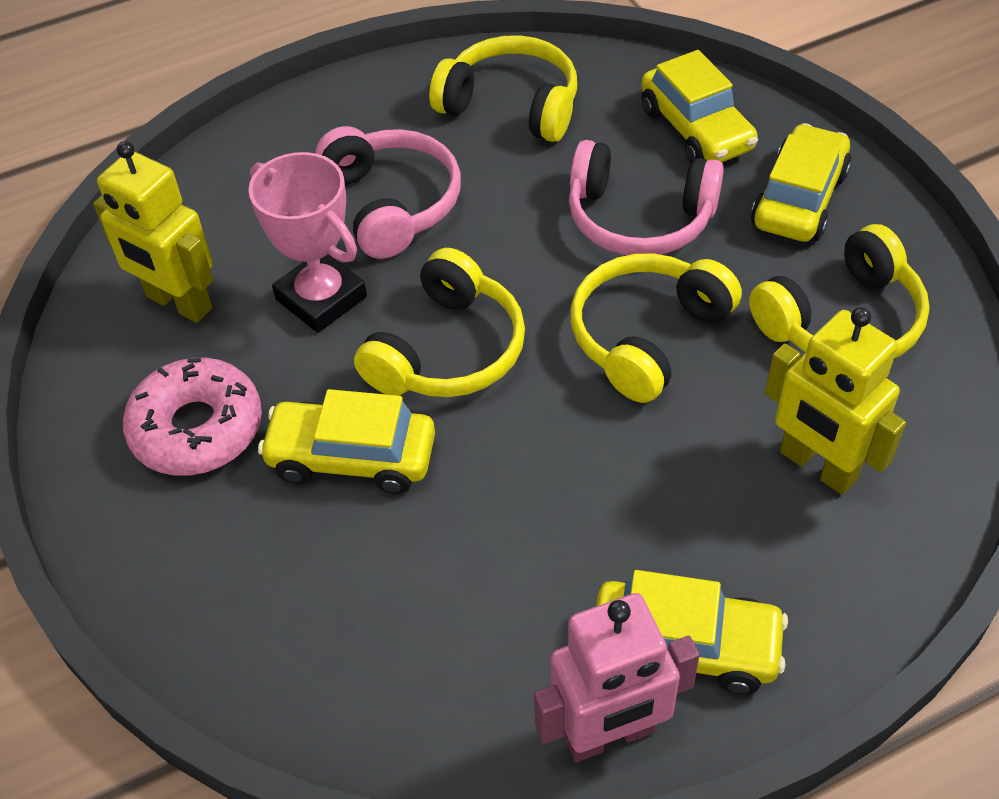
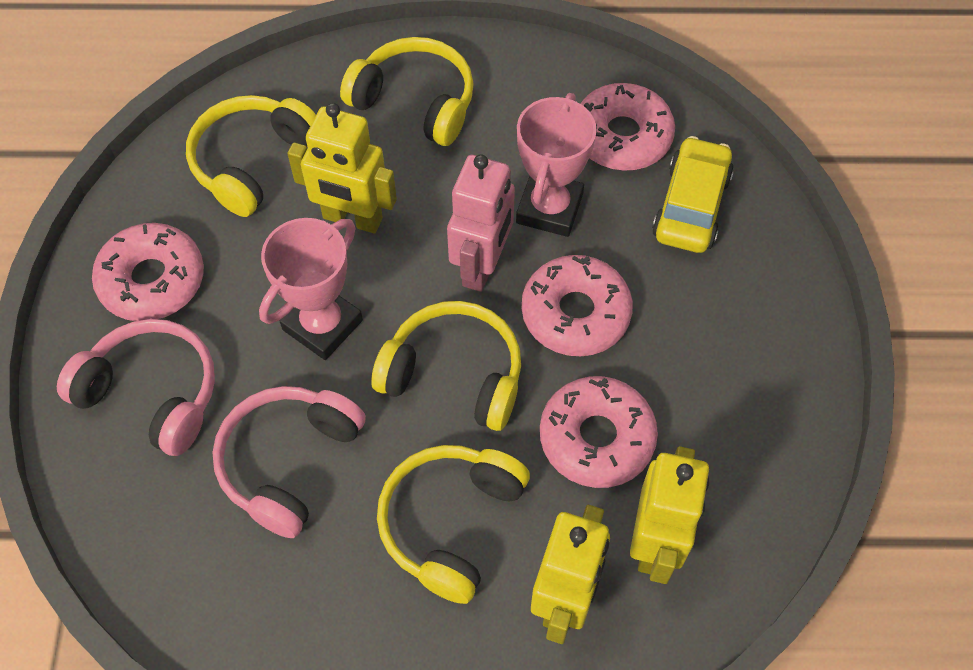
pink donut: [123,358,262,476] = 1 -> [92,223,204,321] [522,255,633,356] [540,376,658,488] [580,83,675,171] = 4
pink trophy: [248,152,367,333] = 1 -> [259,218,363,360] [516,93,597,237] = 2
yellow car: [258,389,435,494] [596,570,788,694] [641,50,758,162] [751,123,852,242] = 4 -> [652,136,734,253] = 1
yellow robot: [93,141,213,323] [765,307,906,495] = 2 -> [288,103,397,233] [531,505,610,644] [630,446,709,584] = 3

